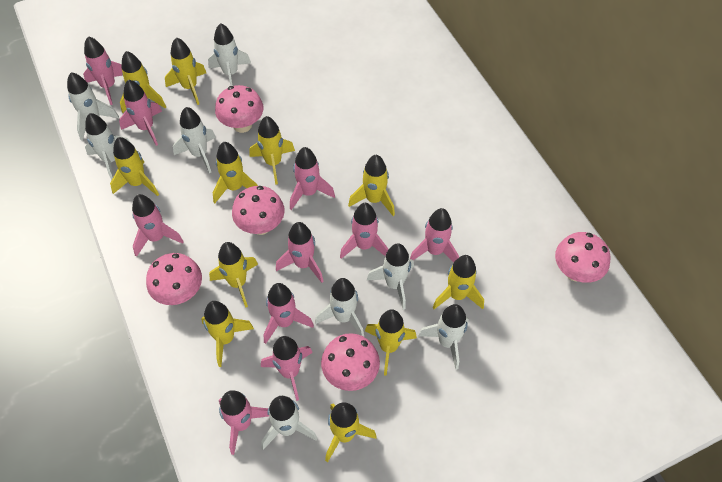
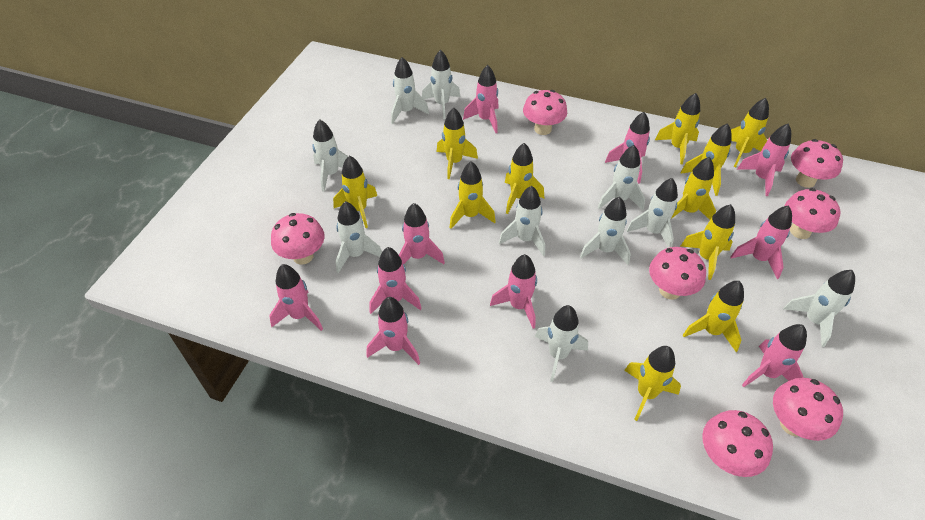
pink mushroom: [146,253,202,305] [215,85,263,133] [232,186,285,235] [321,333,380,391] [555,232,611,283] = 5 -> [271,213,325,265] [523,90,567,135] [649,247,706,300] [702,410,773,477] [773,378,843,441] [785,188,840,239] [791,139,843,188] = 7
white rocket: [67,72,119,141] [85,113,131,181] [173,107,216,173] [208,23,251,86] [261,395,317,450] [315,278,364,337] [367,243,414,310] [418,304,468,370] = 8 -> [312,119,348,192] [336,201,382,273] [391,57,429,124] [422,50,460,119] [499,186,545,256] [535,305,588,382] [580,197,631,265] [598,145,645,210] [627,178,678,248] [783,270,855,347] = 10

